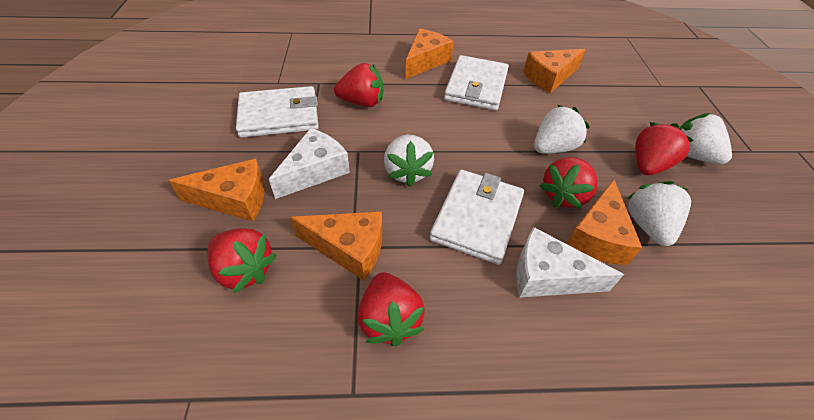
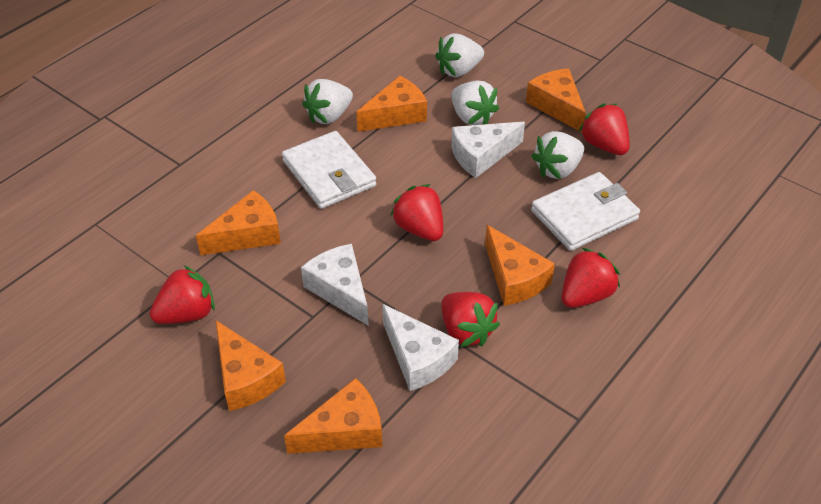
orange cheese: [168,159,265,222] [290,211,382,281] [405,29,454,79] [523,49,586,93] [566,179,642,265] = 5 -> [196,190,281,255] [216,321,286,411] [284,378,382,454] [356,76,427,132] [485,225,555,306] [526,68,586,132] = 6
white cheese: [269,128,350,199] [516,227,624,298] = 2 -> [301,244,369,326] [382,304,459,391] [451,122,525,178] = 3
white wallet: [236,86,319,138] [430,170,524,265] [444,55,509,111] = 3 -> [282,131,376,209] [531,172,640,251] = 2

